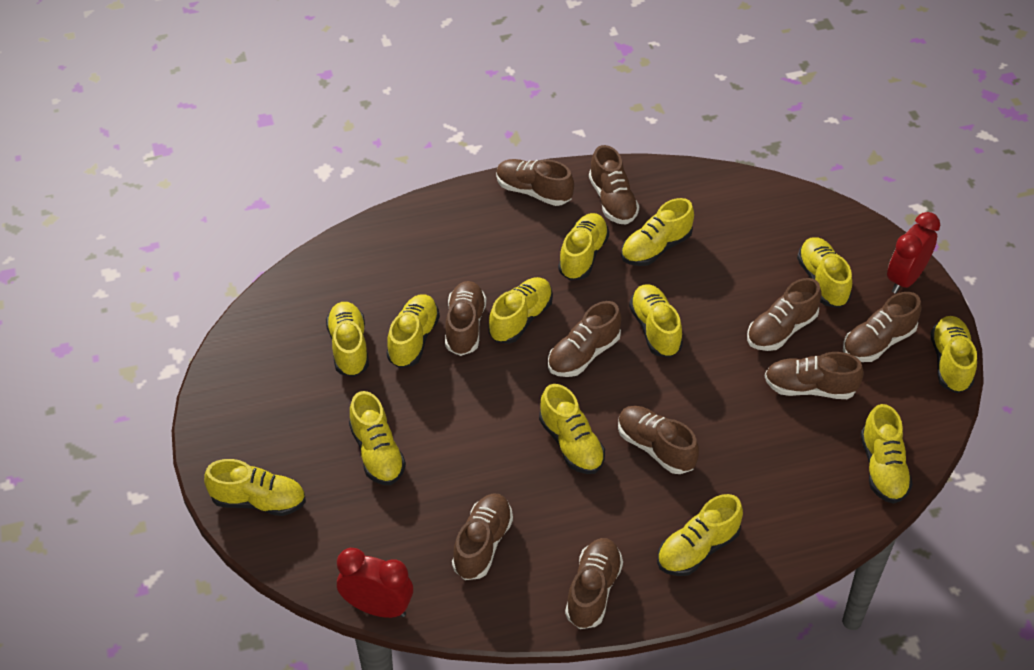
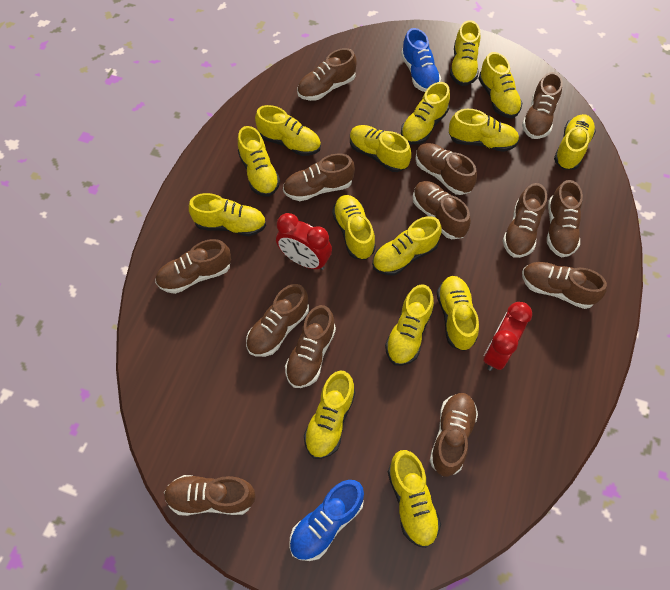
blue shoe: none = 0 -> [289,480,364,561] [401,28,441,92] = 2
brown shoe: [445,281,486,356] [452,493,513,580] [496,159,574,206] [548,301,621,377] [565,538,623,629] [589,145,639,225] [618,406,699,474] [747,278,821,351] [764,352,864,399] [843,292,921,362] = 10 -> [155,239,231,294] [164,475,255,516] [246,284,309,357] [283,154,355,201] [285,305,336,388] [297,48,357,101] [413,181,471,239] [415,143,477,195] [430,393,478,477] [503,183,547,258] [522,72,563,139] [522,262,607,309] [547,180,583,257] = 13
yellow shoe: [204,459,306,516] [326,302,369,377] [349,391,406,485] [386,294,440,368] [488,277,553,343] [539,384,605,474] [558,213,609,280] [621,198,694,266] [629,284,683,358] [657,494,743,576] [797,237,852,308] [861,404,913,504] [931,316,977,393] = 13 -> [189,193,266,236] [238,126,280,197] [255,105,321,156] [304,371,355,459] [332,195,376,260] [350,125,411,172] [372,216,441,275] [385,284,434,366] [388,450,441,548] [401,82,450,145] [437,276,479,351] [449,109,519,152] [450,20,480,86] [478,52,522,118] [554,114,596,170] = 15

